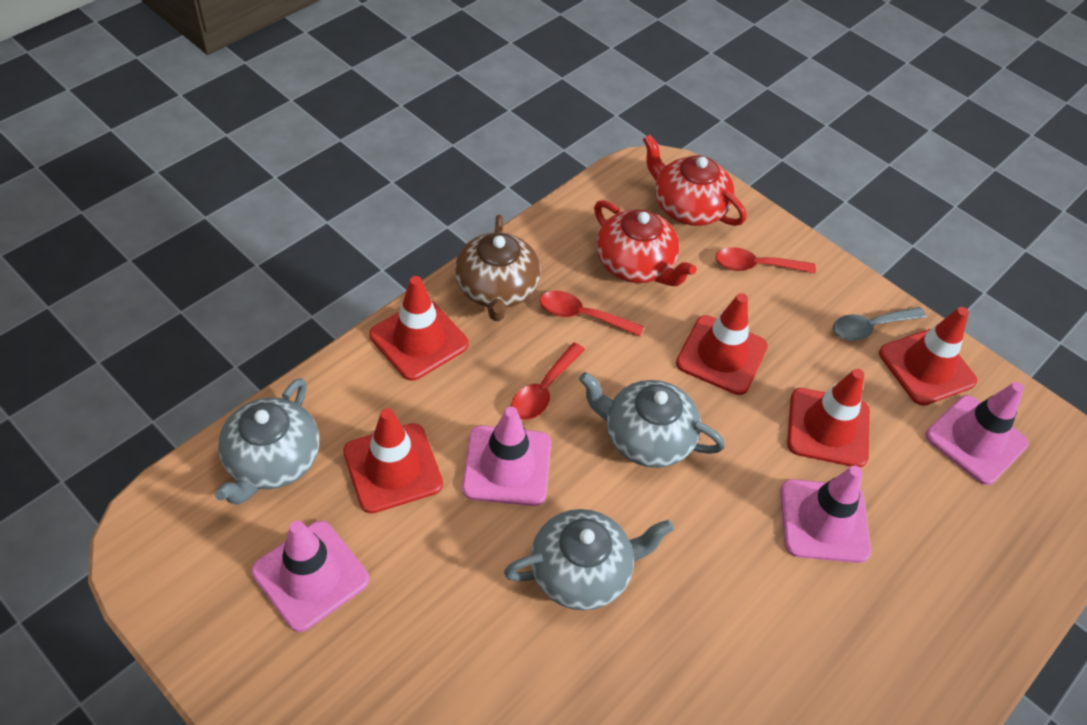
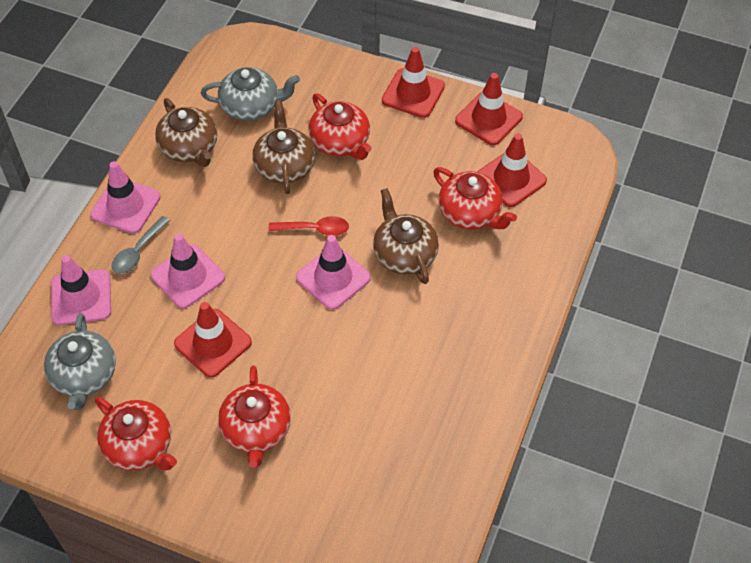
brown teapot: [455,215,541,321] = 1 -> [155,98,217,167] [252,100,315,194] [373,188,439,284] = 3
grey teapot: [215,378,320,505] [504,509,674,610] [579,372,725,468] = 3 -> [44,313,116,410] [201,67,300,121] = 2
red spoon: [511,343,585,420] [540,291,644,337] [716,247,816,274] = 3 -> [269,216,349,236] = 1
red teapot: [594,200,696,286] [643,134,746,226] = 2 -> [95,397,177,471] [218,365,291,468] [309,93,371,160] [433,167,517,229] = 4
red traffic cone: [343,408,443,513] [369,276,469,381] [676,293,768,395] [787,369,870,467] [879,307,977,406] = 5 -> [174,302,252,378] [382,47,445,118] [455,73,523,145] [478,134,547,207] = 4

